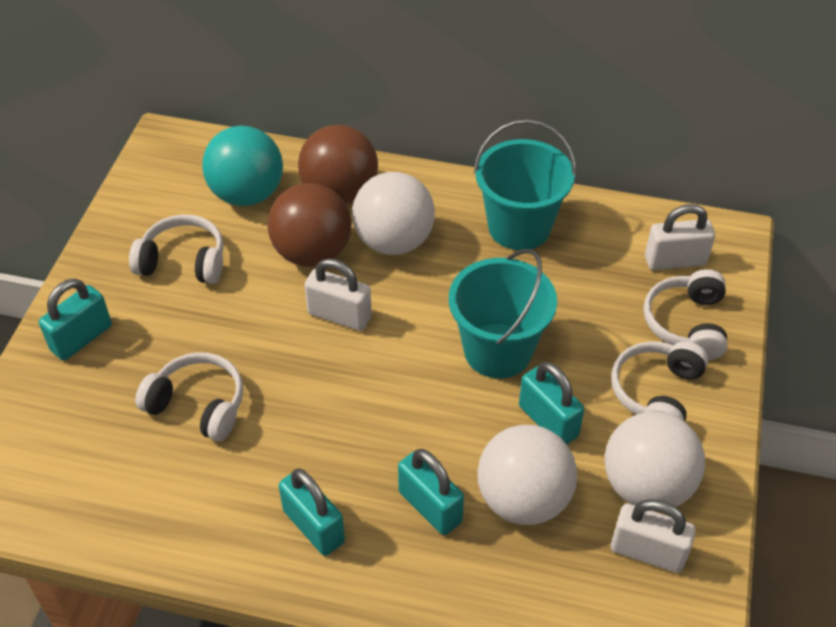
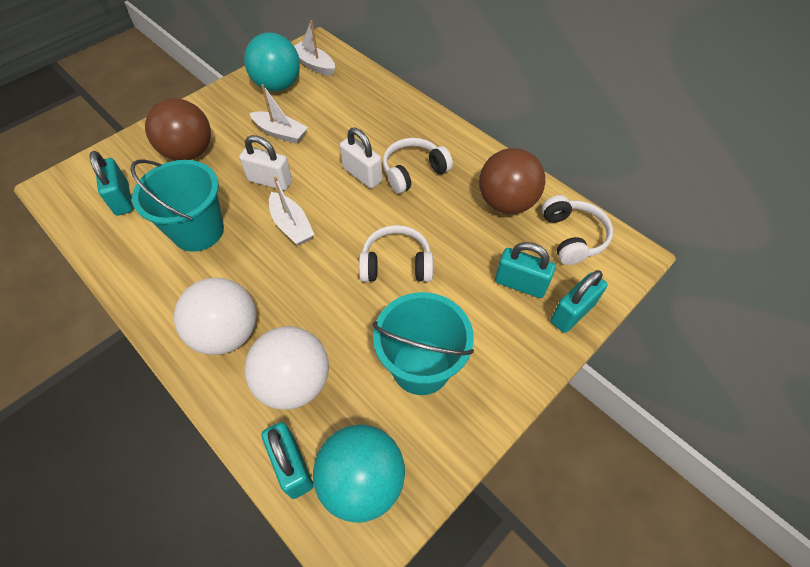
turquoise ball: [202,126,283,206] = 1 -> [244,32,300,91] [313,424,405,523] = 2
white ball: [352,172,435,255] [477,425,577,525] [605,412,705,507] = 3 -> [174,278,256,355] [244,326,329,410] = 2
white boat: none = 0 -> [250,84,308,144] [269,176,315,245] [294,20,335,76] = 3
white headphones: [129,215,224,284] [135,352,243,441] [611,341,709,421] [644,269,728,360] = 4 -> [359,225,433,282] [383,138,453,194] [542,195,613,265] = 3
white padlock: [304,258,372,331] [611,499,696,573] [645,204,715,270] = 3 -> [239,135,292,191] [340,128,383,188] = 2

